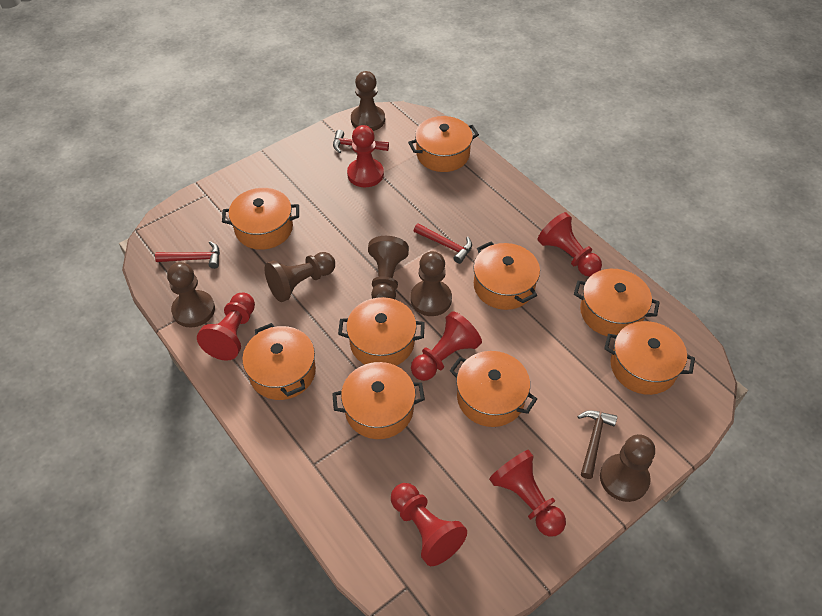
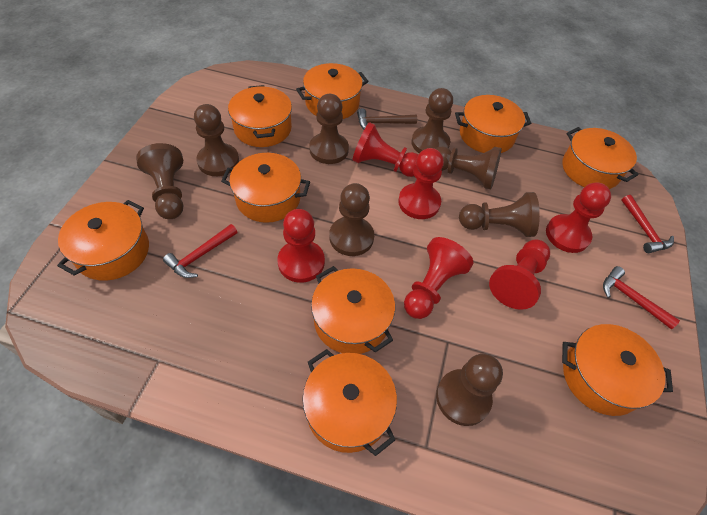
brown pawn: [167,262,215,327] [265,252,335,302] [351,71,385,131] [368,236,409,299] [411,251,452,316] [600,434,655,502] = 6 -> [136,143,183,219] [194,104,239,176] [309,94,349,164] [329,183,374,256] [411,88,453,153] [435,146,501,189] [436,354,503,426] [459,192,540,237] = 8

